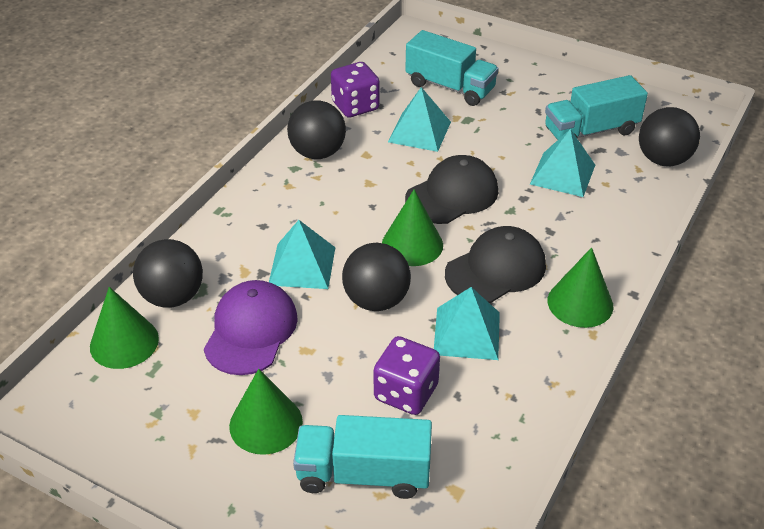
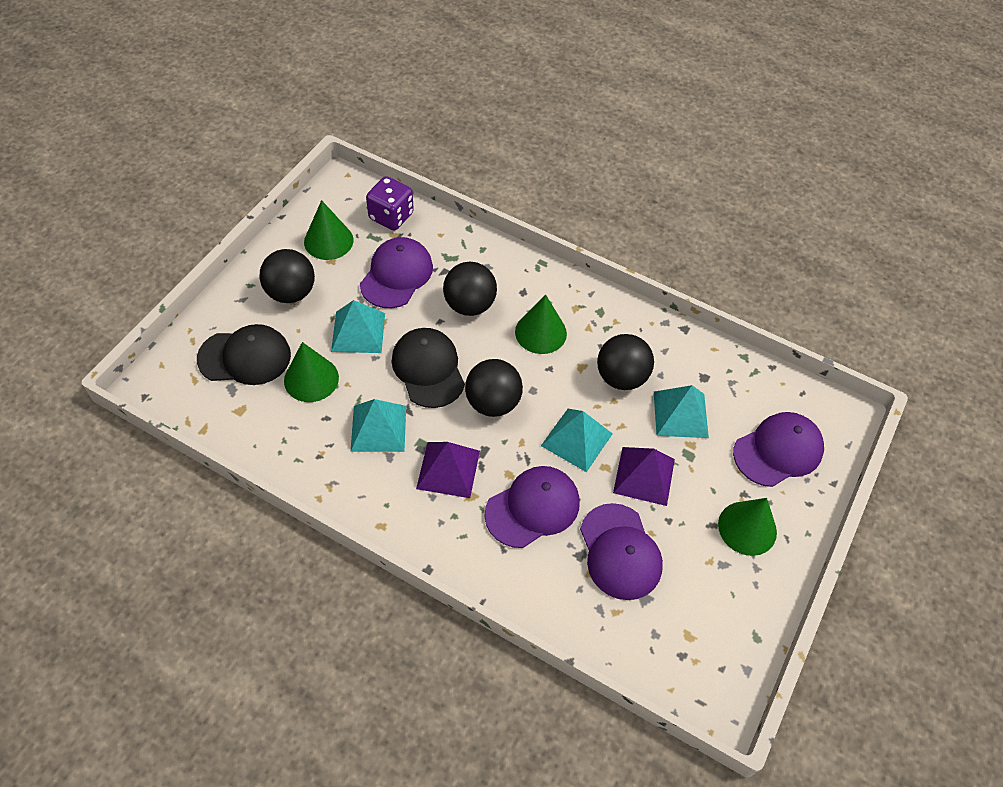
purple cap: [204,280,298,375] = 1 -> [360,237,433,308] [484,466,580,548] [580,503,663,600] [733,412,824,487] = 4
purple dice: [331,62,380,117] [373,336,440,415] = 2 -> [366,176,414,230] = 1
purple pyramid: none = 0 -> [416,442,480,498] [613,447,675,506] = 2
turquoise truck: [293,415,432,499] [405,30,499,106] [545,75,648,140] = 3 -> none = 0

